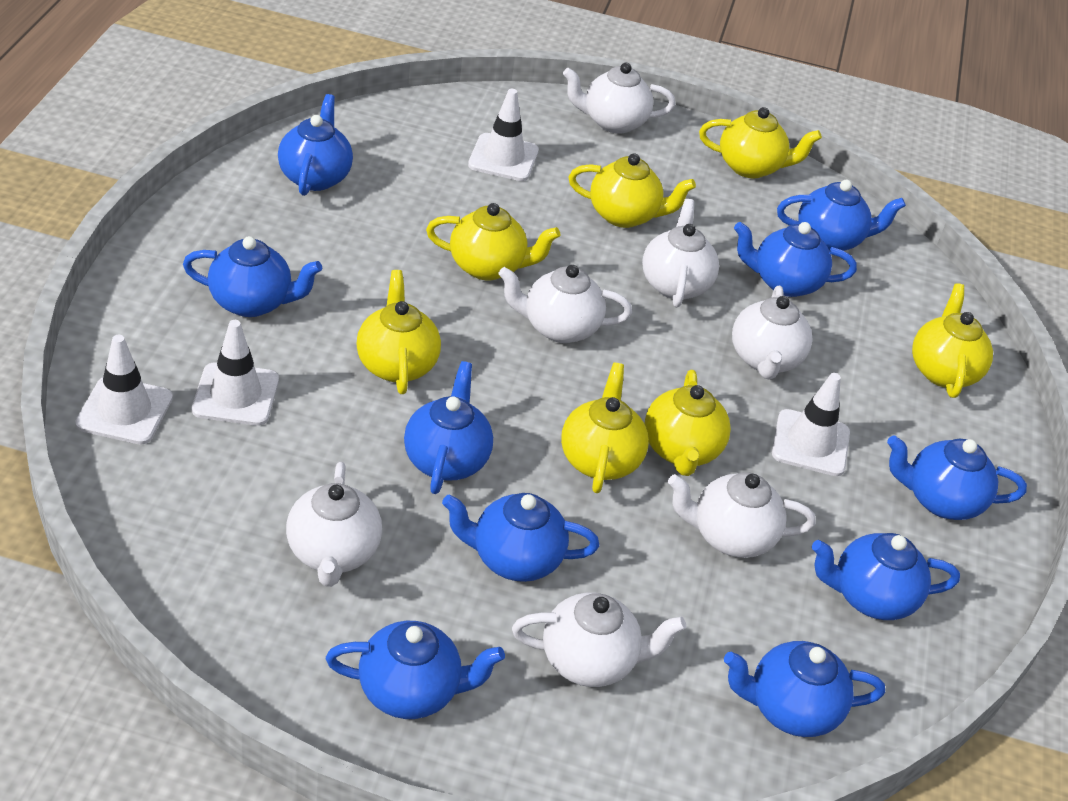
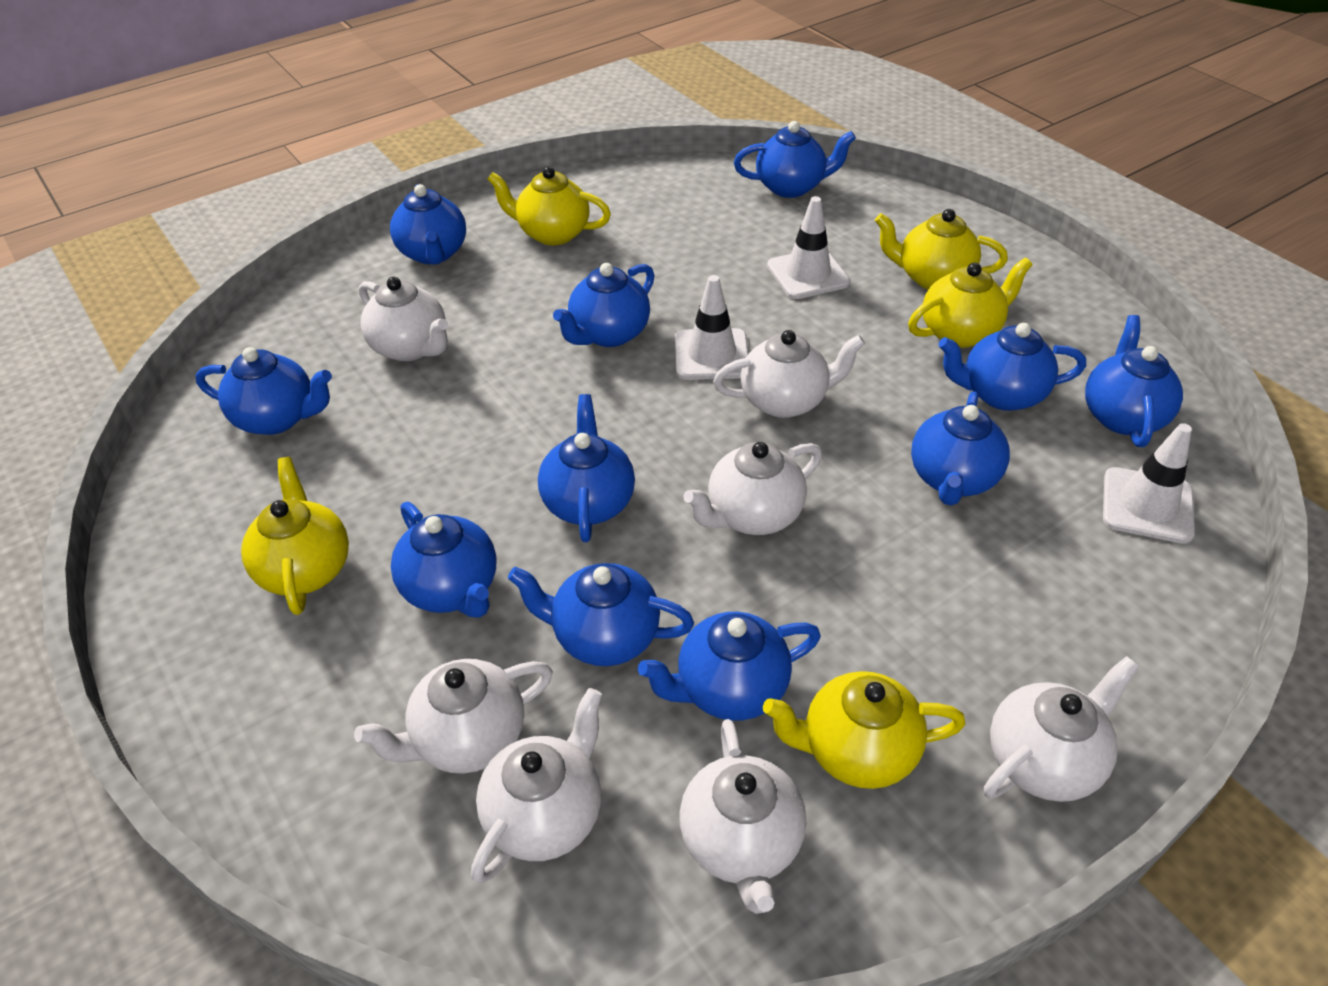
blue teapot: [183,236,322,317] [278,94,353,196] [326,621,505,719] [404,361,493,494] [442,493,599,582] [724,641,885,737] [734,222,857,297] [777,180,906,251] [812,533,960,620] [887,435,1027,520] = 10 -> [195,347,332,435] [390,184,466,265] [391,502,497,618] [508,563,694,666] [538,394,635,542] [553,263,655,347] [638,612,821,721] [734,121,856,198] [911,391,1010,506] [938,323,1086,411] [1085,315,1183,447] = 11
white traffic cone: [75,335,173,445] [192,320,279,426] [468,89,539,181] [772,373,850,476] = 4 -> [675,275,749,380] [767,196,850,299] [1103,423,1195,544] = 3
yellow teapot: [356,270,441,394] [426,203,561,280] [561,363,649,493] [569,154,696,228] [645,370,731,476] [699,107,822,178] [912,283,993,398] = 7 -> [241,457,349,615] [487,166,611,245] [763,671,966,789] [875,209,1008,290] [908,257,1033,348] = 5

